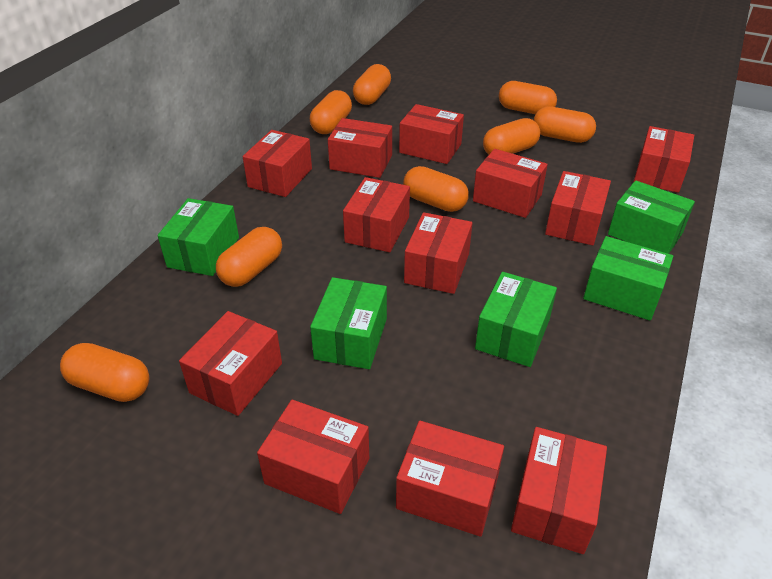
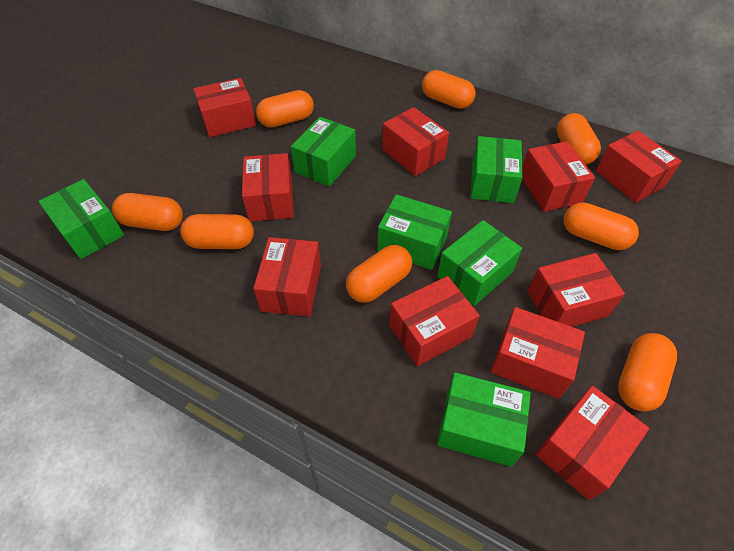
green box: [157,198,239,276] [310,277,387,369] [475,272,557,367] [583,236,673,321] [608,180,695,254] = 5 -> [38,179,124,259] [291,117,356,187] [377,194,452,270] [437,220,522,306] [437,372,531,467] [470,136,523,203] = 6
red box: [179,311,282,416] [243,130,312,197] [257,400,369,514] [328,118,392,178] [343,177,410,252] [396,421,504,537] [399,104,464,164] [404,212,472,294] [473,149,548,218] [511,427,607,554] [545,171,611,246] [634,126,694,193] = 12 -> [193,78,256,137] [242,153,294,222] [253,237,321,317] [382,107,449,176] [390,276,480,366] [491,307,585,399] [522,141,595,212] [528,253,625,327] [536,386,649,500] [596,131,682,203] = 10

